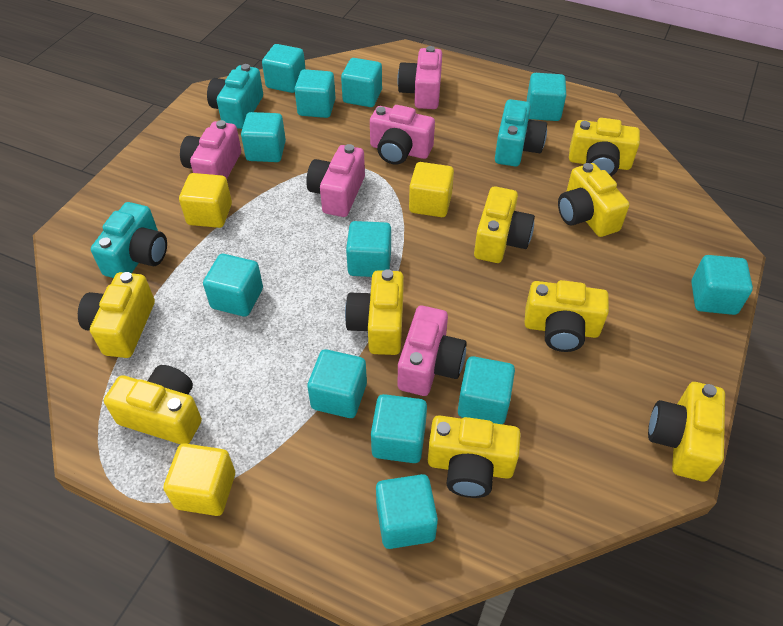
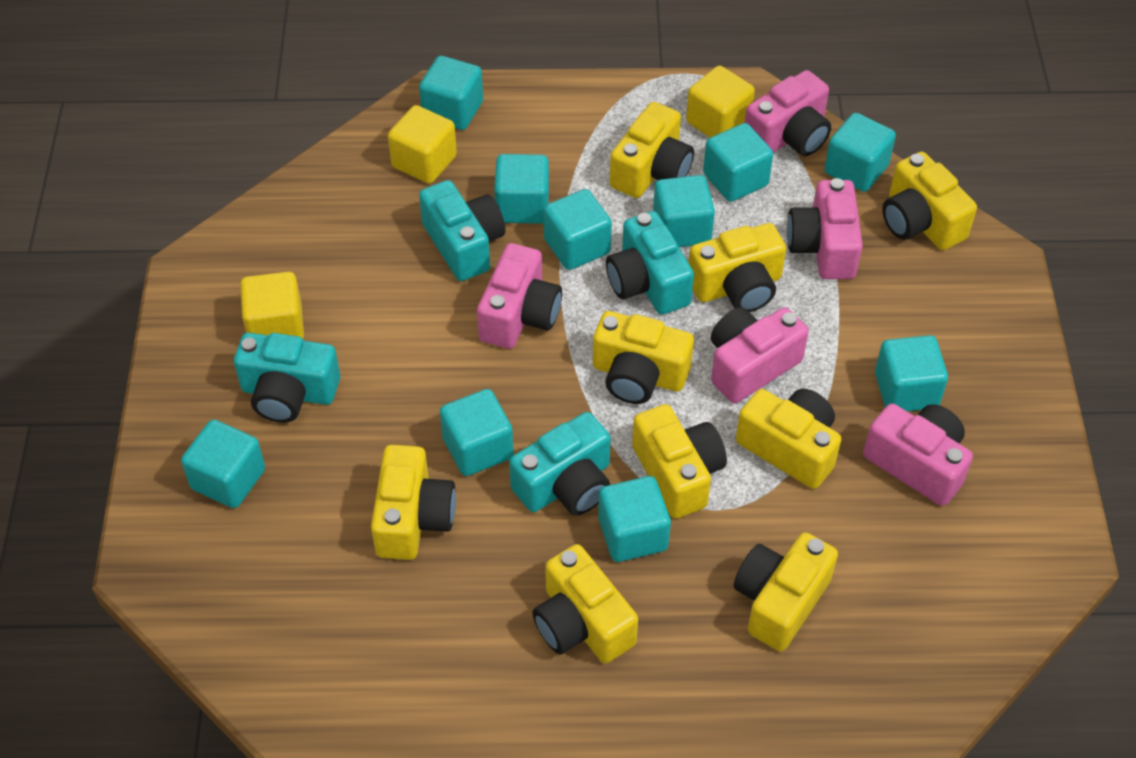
turquoise camera: [91,202,167,278] [207,64,263,129] [495,99,547,166] = 3 -> [234,333,340,423] [419,180,505,281] [509,412,611,515] [606,211,694,315] = 4
turquoise cube: [203,254,263,317] [241,112,286,162] [262,44,305,93] [295,69,336,118] [307,349,367,418] [341,58,382,107] [346,221,391,277] [371,394,427,463] [376,474,438,549] [458,356,515,424] [527,73,566,121] [691,255,753,315] = 12 -> [181,419,265,508] [419,56,483,130] [440,389,514,476] [494,154,549,224] [543,189,612,270] [598,476,671,562] [653,175,715,247] [703,123,773,202] [824,113,896,192] [875,335,948,411] = 10

